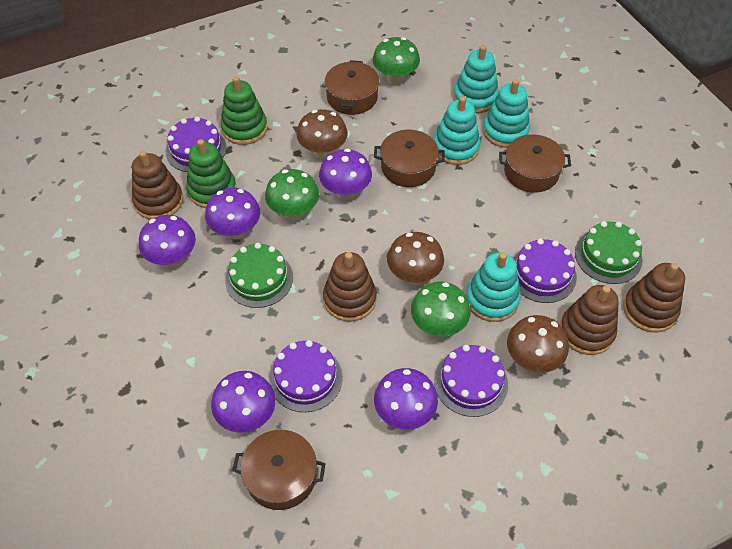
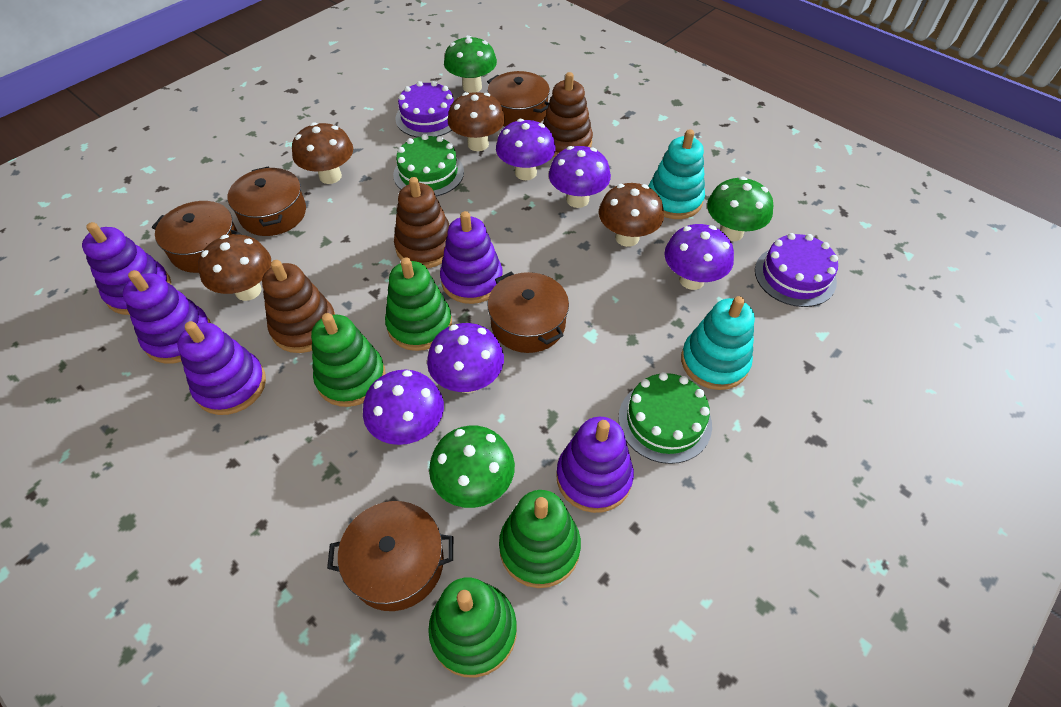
brown mushroom: [297,109,348,159] [387,232,444,285] [507,315,569,373] = 3 -> [198,234,271,301] [292,123,353,184] [448,92,505,151] [599,183,664,247] = 4
brown pot: [232,430,326,510] [325,60,379,115] [374,130,445,187] [499,134,571,193] = 4 -> [152,201,240,273] [228,167,306,236] [327,501,453,611] [487,71,550,127] [488,272,569,353] = 5
brown stacking toy: [132,151,183,219] [323,252,377,322] [560,285,619,355] [623,263,685,332] = 4 -> [262,260,335,353] [394,177,449,268] [543,72,593,157] = 3
green stacking toy: [186,139,237,208] [221,76,268,145] = 2 -> [311,313,386,407] [385,257,452,351] [428,577,517,678] [499,490,581,588] = 4
purple cake: [166,117,227,172] [269,340,343,412] [434,345,508,417] [513,238,577,303] = 4 -> [395,81,454,137] [755,233,838,307] = 2
purple stacking toy: none = 0 -> [82,222,171,315] [123,270,211,364] [177,321,266,415] [440,211,503,304] [556,417,634,513] = 5
turquoise stacking toy: [434,96,480,165] [453,45,499,113] [466,252,521,322] [483,79,530,148] = 4 -> [649,129,705,219] [681,296,755,390] = 2

